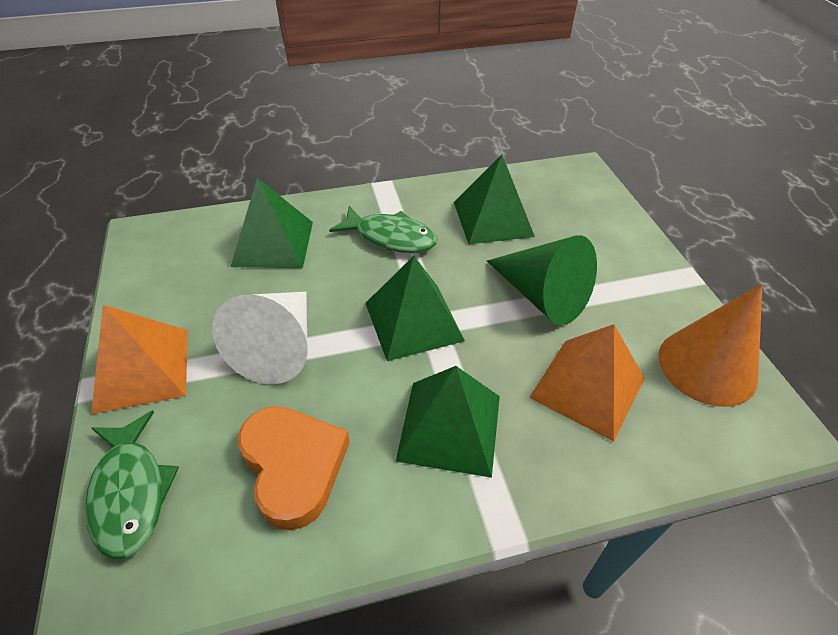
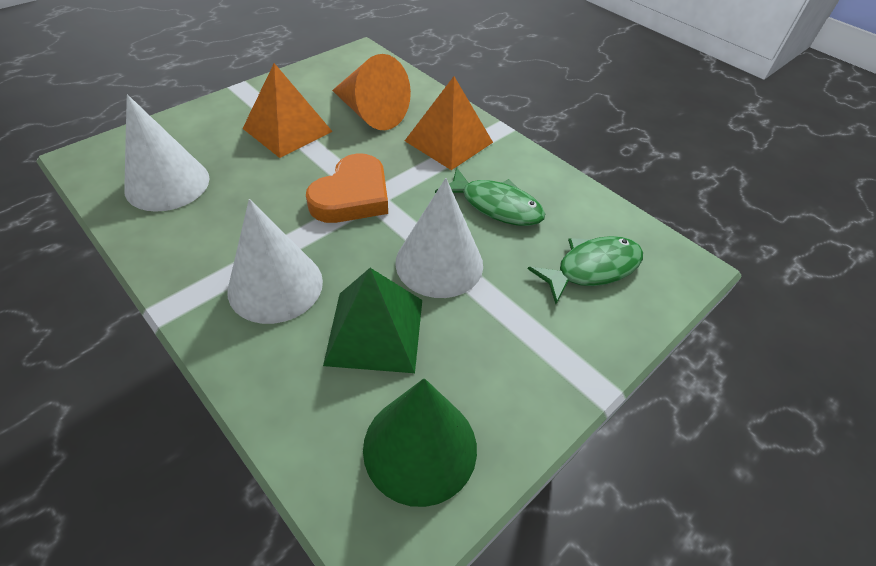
green pyramid: [230,178,313,268] [366,256,465,361] [396,366,500,478] [454,154,535,244] = 4 -> [323,268,422,373] = 1
white cone: [212,292,307,384] = 1 -> [124,94,210,212] [227,199,323,324] [395,178,483,298] = 3

